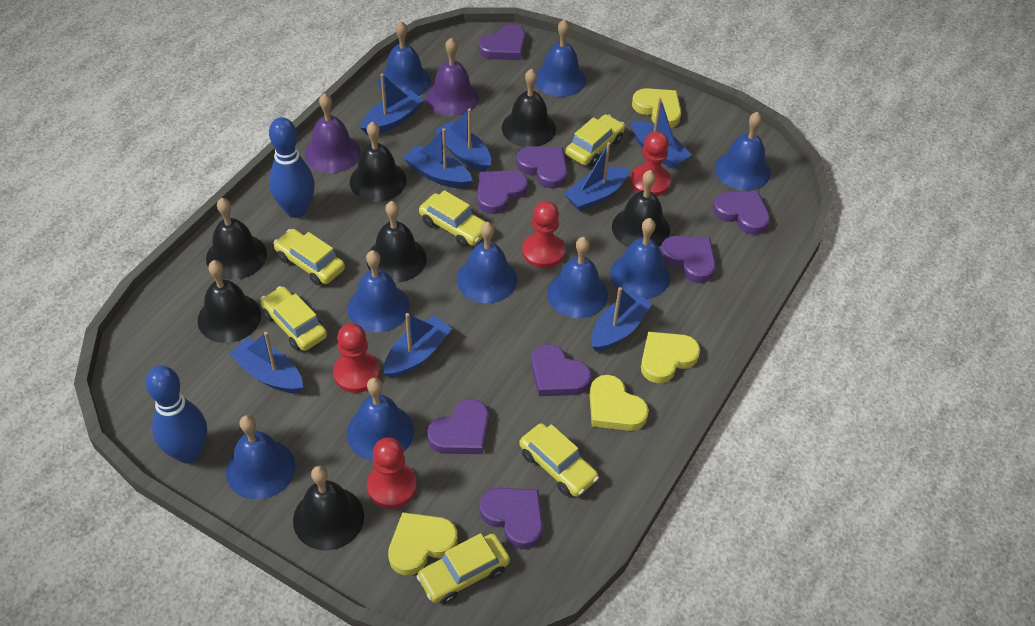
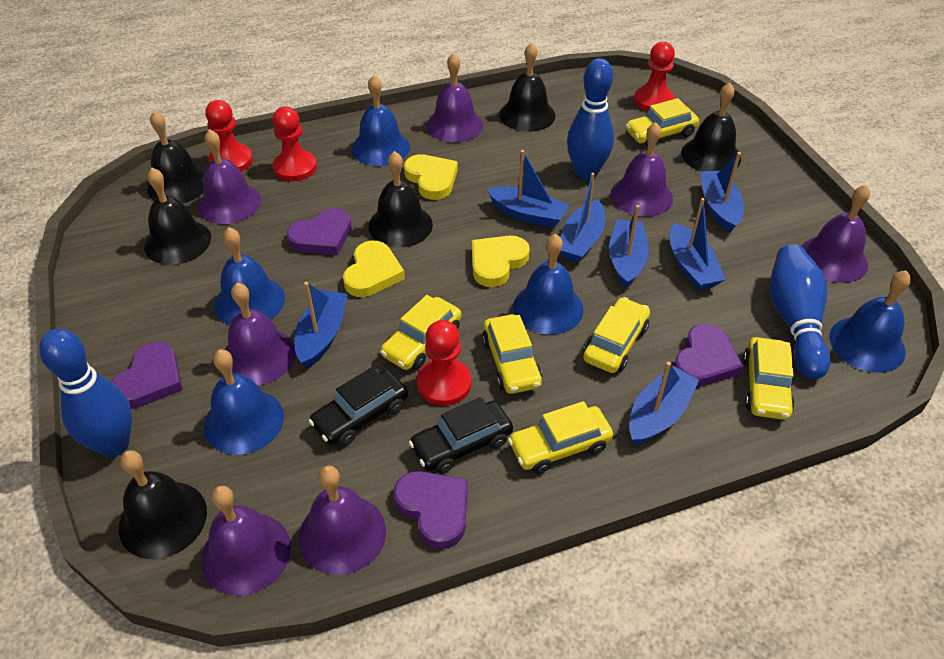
black bell: [198,260,261,343] [206,198,267,280] [293,466,364,551] [350,121,407,202] [367,201,427,282] [502,69,556,147] [612,170,670,247] = 7 -> [119,450,207,559] [144,168,211,265] [147,111,205,203] [369,151,433,248] [499,43,555,132] [681,83,741,172] = 6
black car: none = 0 -> [308,367,408,446] [409,397,513,474] = 2
blue bell: [226,415,295,500] [347,378,414,461] [348,250,410,332] [378,21,431,96] [457,222,517,303] [535,19,586,97] [547,237,608,318] [610,218,670,299] [715,111,771,191] = 9 -> [204,349,284,455] [214,227,285,325] [352,75,410,166] [513,234,584,334] [829,270,911,373] = 5
blue boat: [229,332,303,393] [361,74,424,135] [384,313,452,378] [404,128,473,189] [434,108,491,172] [564,142,629,211] [591,287,653,352] [632,98,692,169] = 8 -> [294,282,348,368] [487,150,569,228] [560,173,605,263] [609,205,649,288] [629,362,699,445] [670,198,726,290] [700,152,744,233] = 7
blue bowling pin: [145,366,207,463] [269,117,315,218] = 2 -> [39,329,132,457] [567,58,614,180] [770,244,831,379] = 3
purple bell: [305,93,361,173] [426,38,479,116] = 2 -> [198,129,261,224] [201,486,291,596] [224,283,296,385] [299,466,386,575] [426,53,483,143] [611,122,673,217] [801,185,870,283] = 7
purple heart: [427,399,489,454] [477,170,528,214] [479,24,525,60] [480,488,543,549] [516,146,567,189] [531,344,591,396] [661,236,716,283] [713,191,770,235] = 8 -> [112,341,183,409] [287,208,352,255] [394,471,468,549] [674,324,744,387] = 4
yellow heart: [388,512,458,575] [589,375,649,431] [632,88,681,128] [641,332,700,383] = 4 -> [343,241,405,297] [404,154,458,200] [472,236,530,287] = 3

